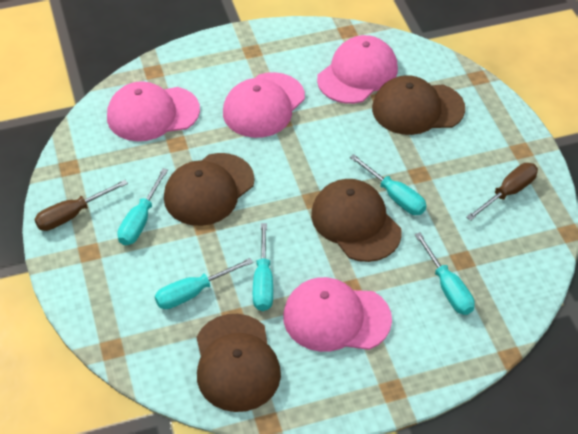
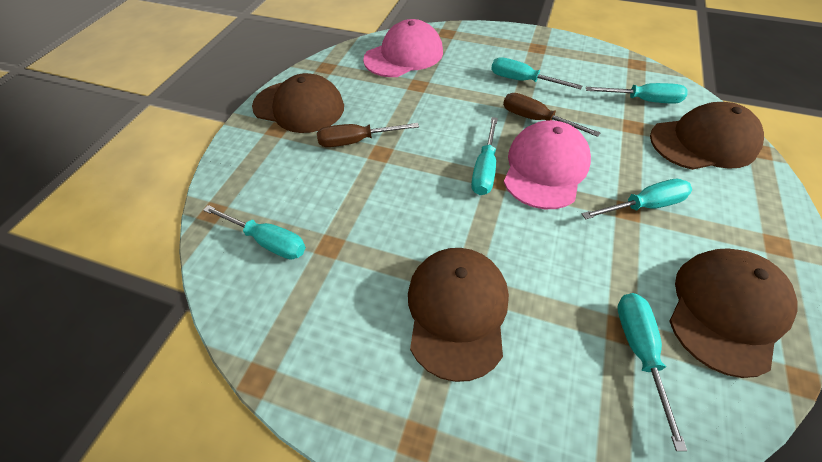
pink cap: [107,81,200,141] [223,72,305,138] [283,277,392,352] [317,35,398,104] = 4 -> [363,19,443,77] [504,120,591,209] = 2
turquoise screwdriver: [117,168,168,245] [155,258,253,309] [253,223,273,311] [350,154,426,215] [415,232,475,315] = 5 -> [203,205,306,260] [471,117,498,195] [491,57,582,89] [582,179,692,219] [586,83,688,103] [618,293,687,451] = 6

